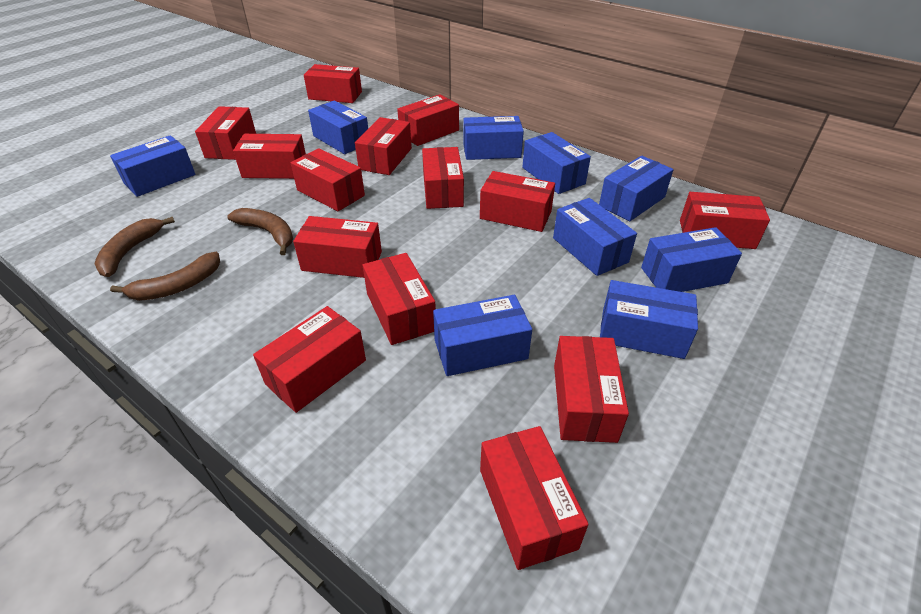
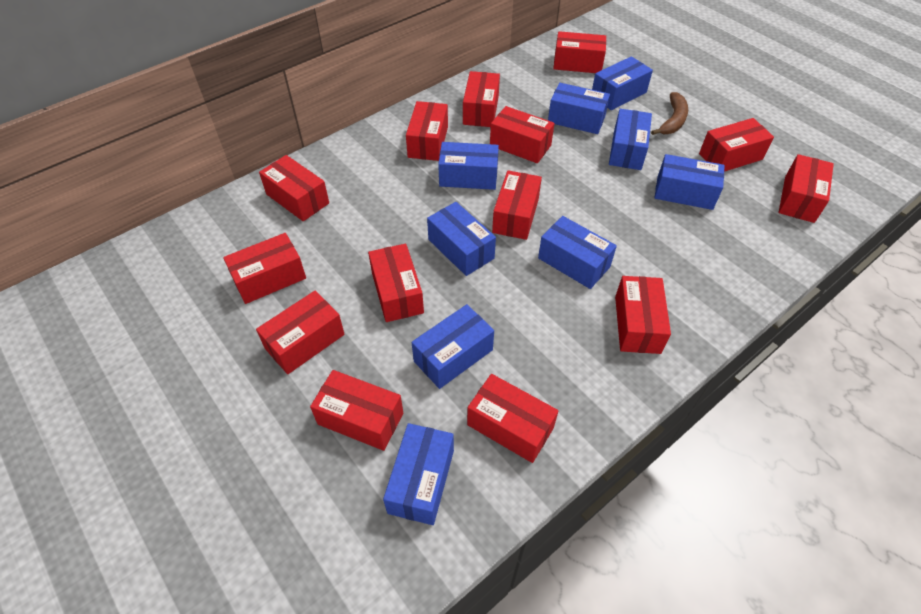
brown banana: [94,217,175,277] [110,252,220,301] [227,208,293,255] = 3 -> [651,92,688,135] = 1

